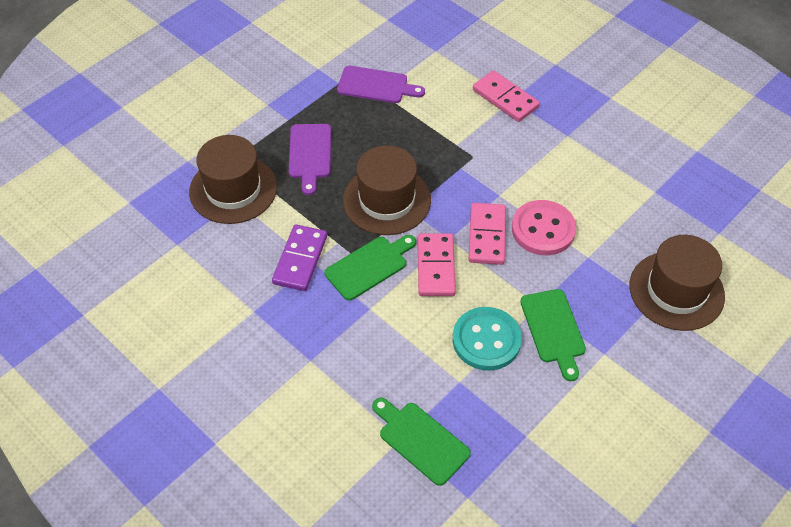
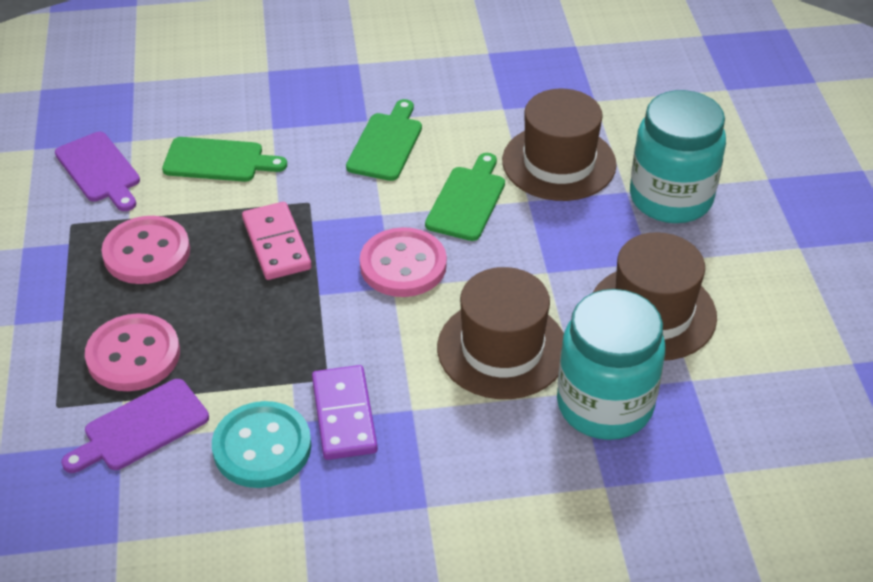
pink button: [512,200,576,255] = 1 -> [85,313,180,391] [101,216,190,284] [360,227,447,297] = 3
pink domino: [418,233,456,296] [469,203,506,265] [473,70,540,122] = 3 -> [242,202,312,280] = 1
turquoise jar: none = 0 -> [557,289,666,440] [630,90,726,223] = 2

